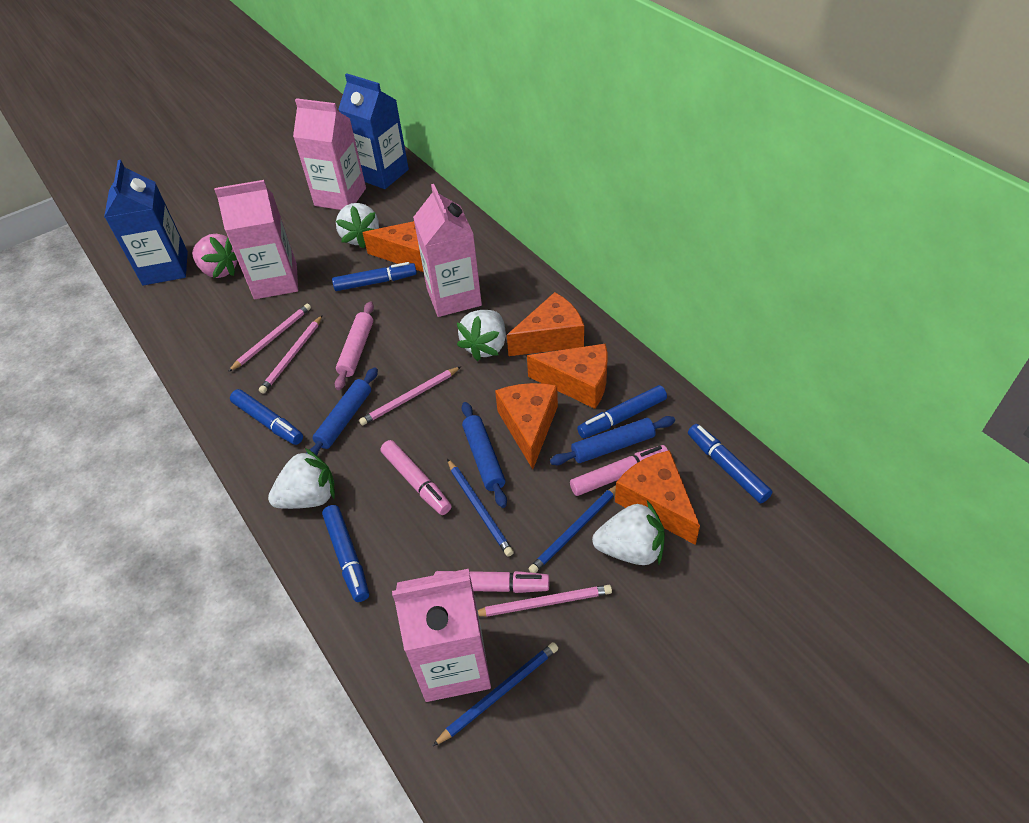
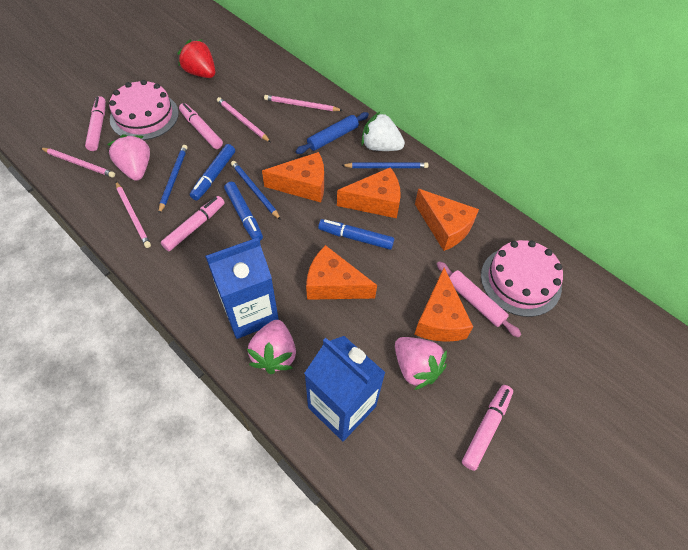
blue marker: [230,389,303,445] [322,505,369,602] [332,262,417,291] [577,385,667,439] [688,424,773,503] = 5 -> [190,144,235,201] [224,182,263,241] [318,219,394,250] = 3
blue rolling pin: [306,367,378,455] [462,402,507,508] [550,416,675,465] = 3 -> [296,112,369,154] = 1
pink cake: none = 0 -> [109,80,179,140] [481,240,563,317] = 2
pink carton: [214,180,298,299] [293,98,366,210] [392,569,491,702] [413,184,482,317] = 4 -> none = 0
pink marker: [380,440,451,515] [434,571,549,593] [570,445,668,496] = 3 -> [85,96,106,151] [161,196,225,251] [179,103,223,149] [462,385,513,471] = 4
pink strawberry: [192,234,237,278] = 1 -> [107,134,150,181] [247,320,296,374] [395,337,447,390] = 3
red strawberry: none = 0 -> [177,39,215,78] = 1
white strawberry: [268,448,335,509] [336,203,379,249] [457,310,506,361] [592,501,665,566] = 4 -> [361,112,405,151] = 1

